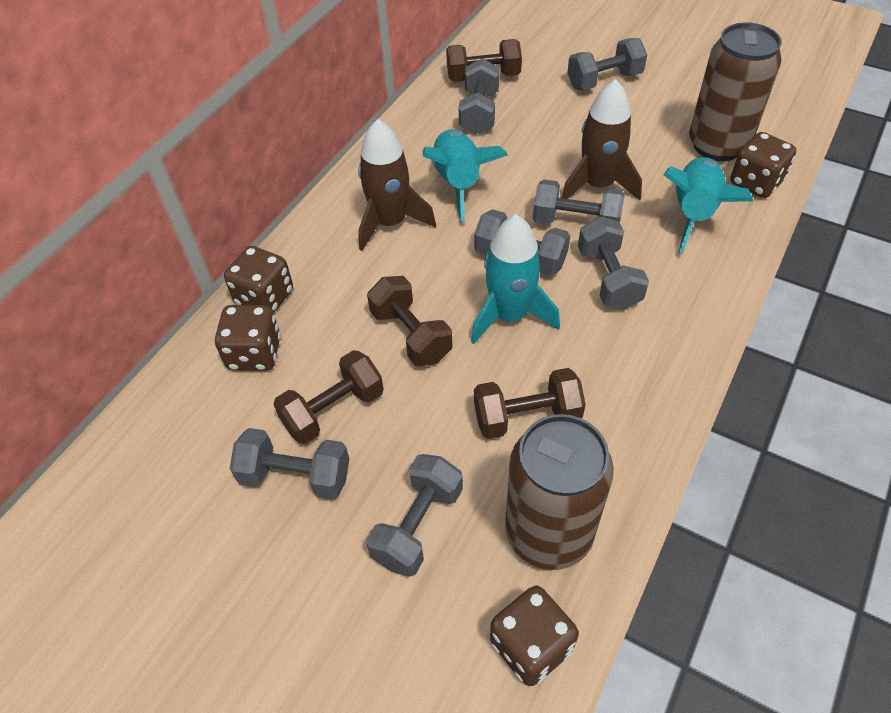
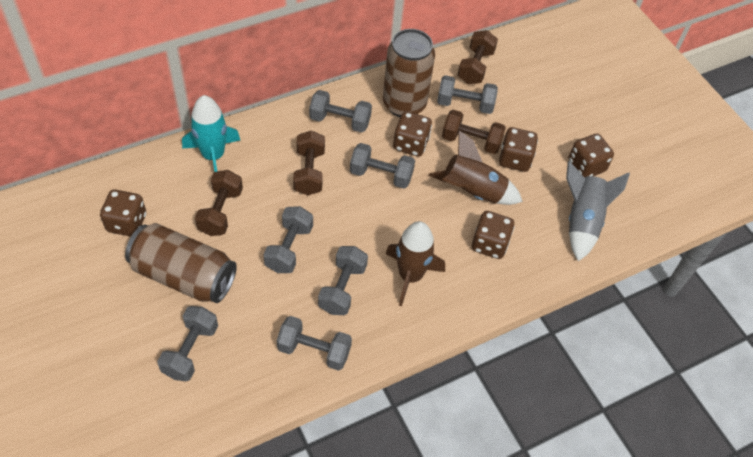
brown dice: [215,305,281,371] [224,246,293,313] [490,585,579,686] [730,132,796,198] = 4 -> [100,190,146,237] [393,111,432,157] [472,211,515,259] [499,127,538,172] [569,134,614,177] = 5
grey rocket: none = 0 -> [566,161,630,261] = 1
turquoise rocket: [423,129,508,223] [471,214,560,344] [664,157,753,254] = 3 -> [182,95,240,172] = 1

